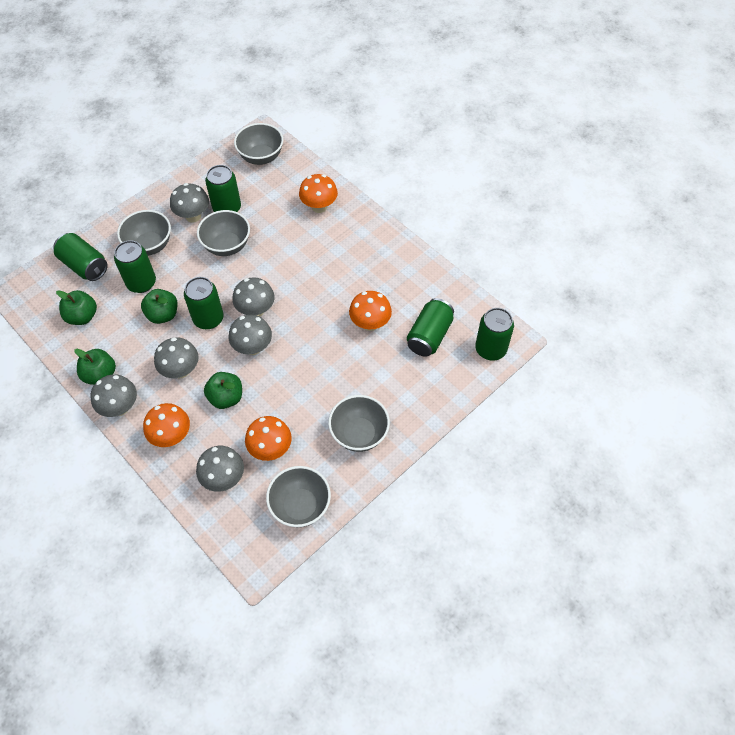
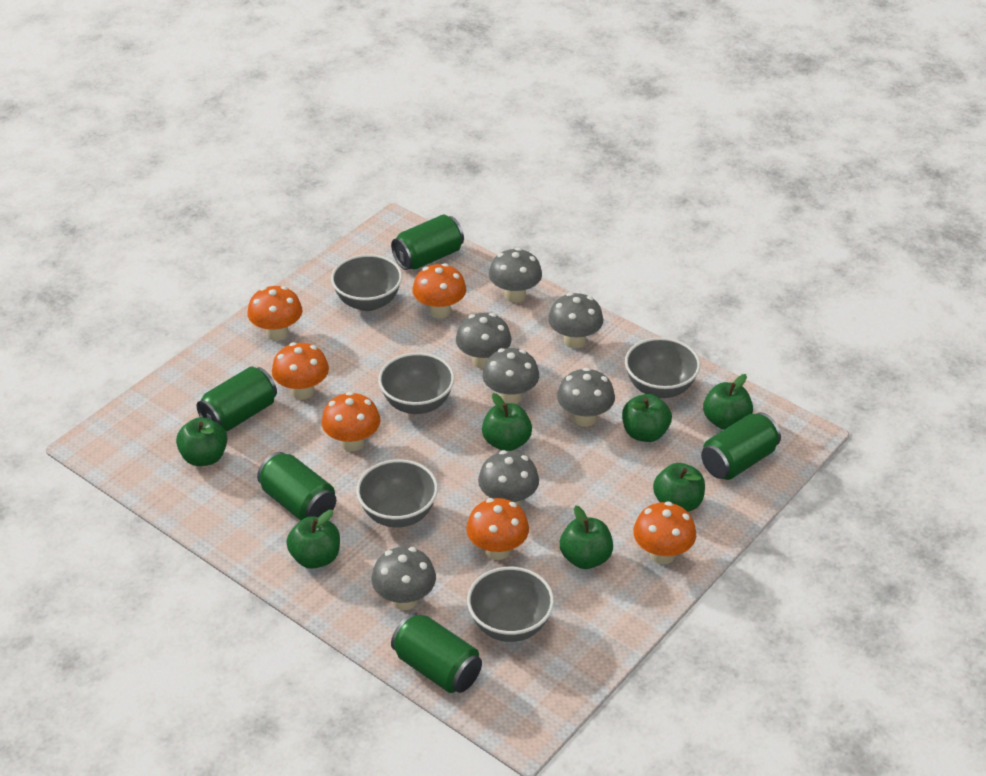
green apple: [56,290,97,325] [75,349,116,385] [141,289,178,324] [204,372,242,409] = 4 -> [176,417,227,466] [286,510,340,569] [482,393,532,451] [560,505,613,569] [622,394,672,442] [653,463,705,512] [703,374,753,430] = 7
green can: [53,233,108,281] [114,240,156,293] [184,277,224,329] [205,165,241,212] [407,298,454,356] [475,308,514,361] = 6 -> [197,366,277,432] [257,452,336,521] [391,214,464,270] [391,613,482,693] [701,412,781,480] = 5
grey mushroom: [91,374,137,417] [154,337,199,378] [170,183,209,223] [196,446,244,492] [229,315,272,355] [232,277,275,316] = 6 -> [372,547,436,610] [456,313,512,369] [478,450,539,506] [482,348,539,404] [489,248,542,303] [548,293,603,348] [557,368,615,427] = 7
orange mushroom: [143,403,190,447] [245,416,292,461] [299,174,338,213] [349,291,392,331] = 4 -> [247,286,302,341] [272,342,329,400] [321,392,380,451] [412,263,466,318] [466,498,529,560] [633,501,696,564] = 6

